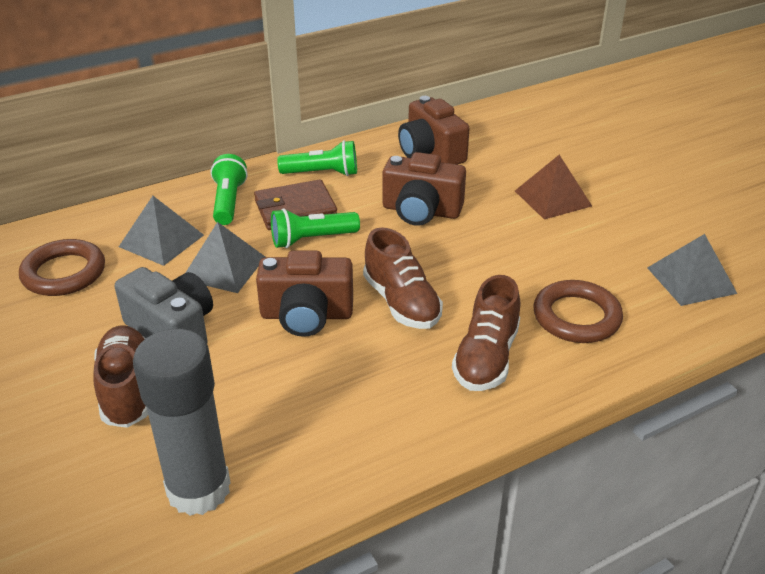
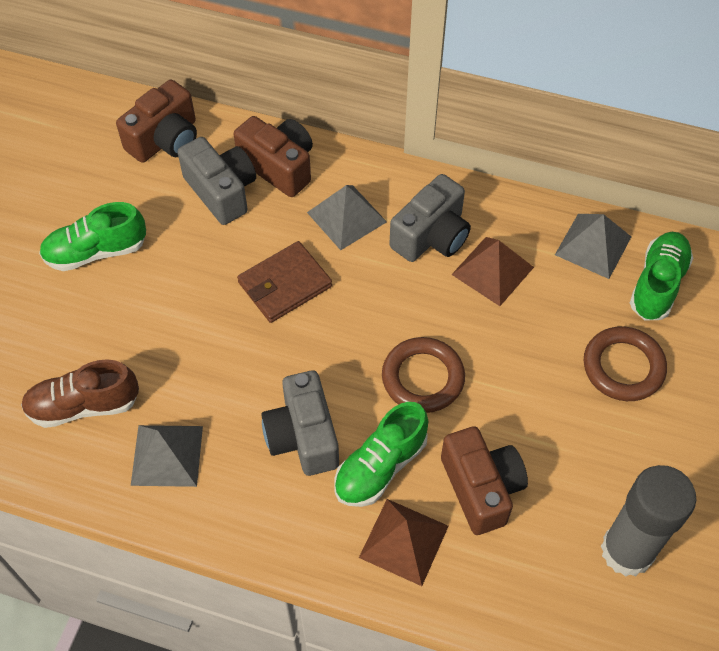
brown pyramid: [515,155,592,220] = 1 -> [359,499,449,586] [451,237,534,306] = 2
brown shoe: [93,326,148,428] [363,227,443,329] [452,275,520,391] = 3 -> [21,359,139,428] = 1
green flashlight: [211,154,248,225] [271,208,360,248] [277,140,357,176] = 3 -> none = 0
green shoe: none = 0 -> [39,202,146,271] [334,402,428,507] [630,232,693,320] = 3
grey camera: [115,267,213,344] = 1 -> [177,137,256,225] [261,370,339,476] [389,174,471,262] = 3

